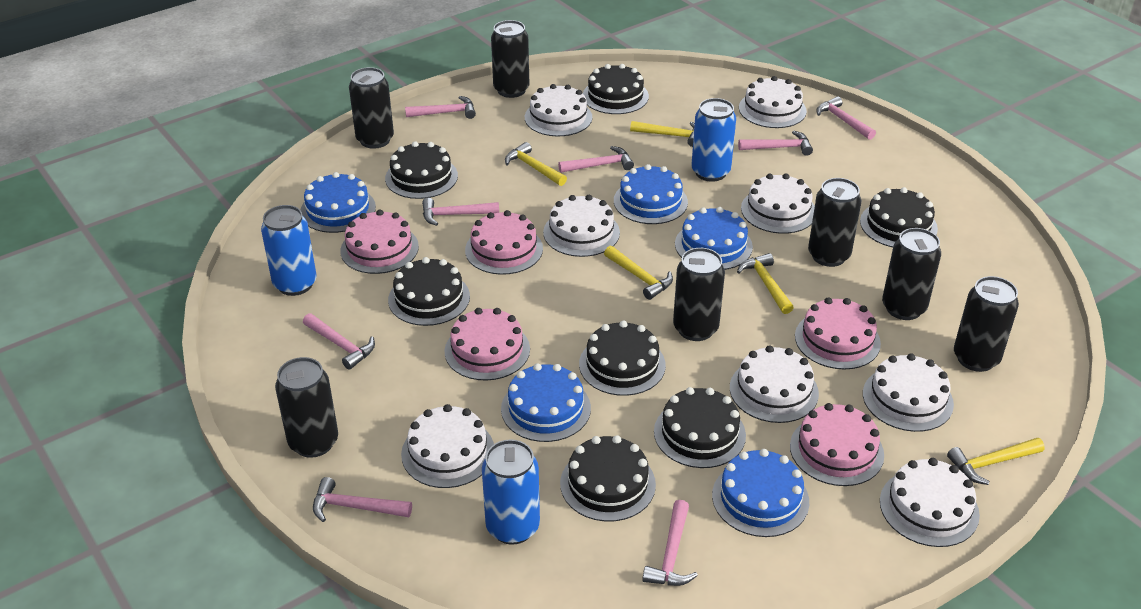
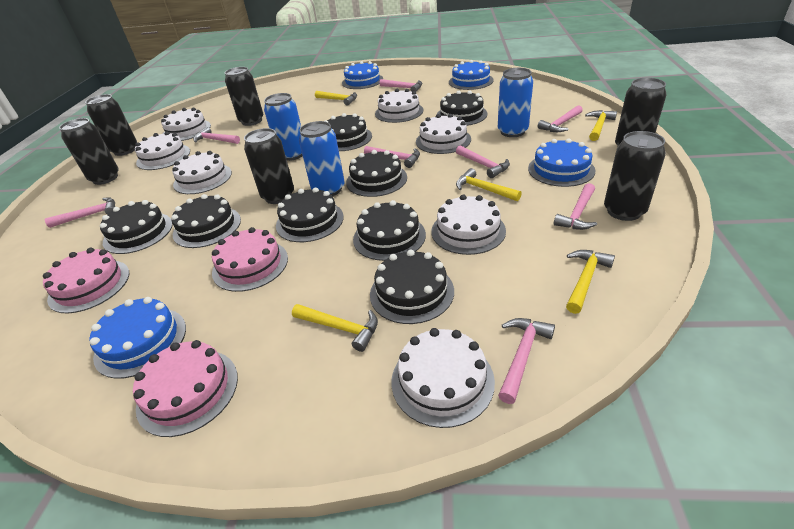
black cake: [385,141,458,199] [388,257,470,326] [560,435,656,522] [579,321,666,396] [583,64,649,114] [654,387,746,468] [860,187,938,247] = 7 -> [100,200,173,254] [171,194,241,248] [276,187,344,242] [325,113,372,151] [346,150,407,197] [353,200,426,261] [370,250,454,324] [437,91,487,126] = 8
black can: [275,357,338,458] [349,67,394,149] [491,20,529,98] [673,248,725,341] [808,178,861,267] [882,228,941,320] [954,276,1019,372] = 7 -> [59,118,119,185] [85,94,137,156] [225,67,264,126] [244,128,294,204] [604,131,666,221] [615,78,667,146] = 6
blue cake: [300,172,376,233] [501,363,591,442] [614,164,688,224] [675,207,753,270] [712,449,809,537] = 5 -> [89,297,186,379] [342,61,383,89] [449,60,493,90] [528,139,595,187] = 4
pink cake: [340,210,419,274] [444,308,530,381] [465,210,543,275] [790,403,884,486] [795,297,881,370] = 5 -> [43,248,129,313] [133,340,238,437] [212,227,288,292] = 3
white cake: [401,404,494,488] [525,84,592,136] [543,195,620,257] [730,345,819,423] [739,76,807,128] [741,173,815,234] [863,353,954,432] [880,458,980,547] = 8 -> [135,131,190,170] [161,108,211,141] [172,151,232,194] [375,89,423,123] [391,328,495,428] [416,114,471,154] [431,195,506,255] = 7

